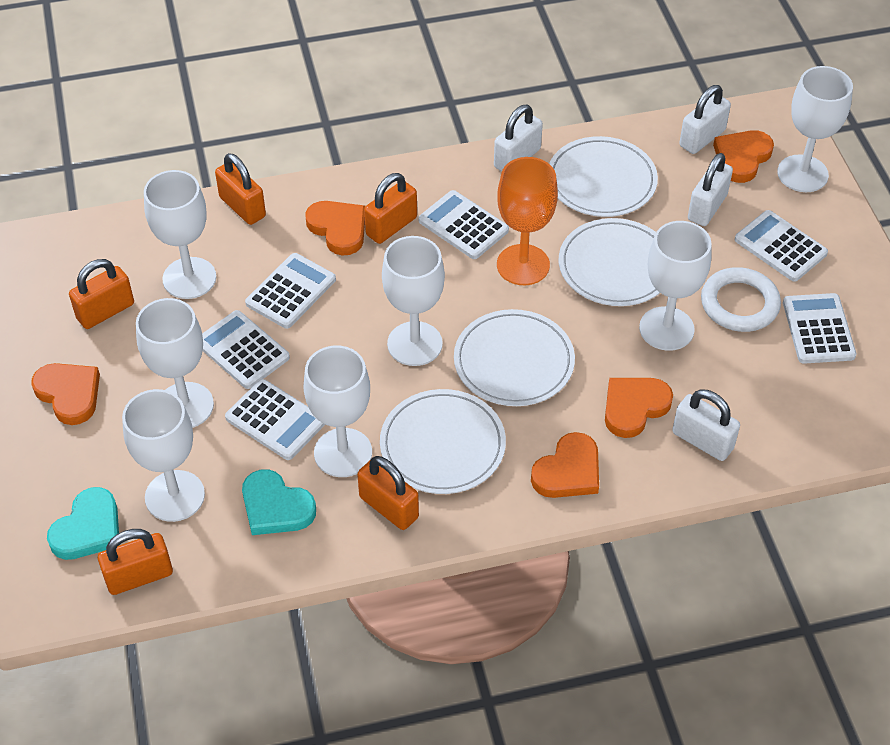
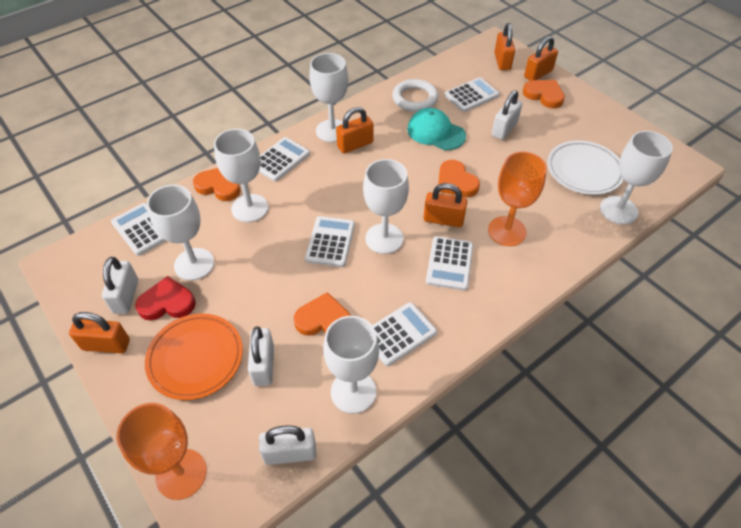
orange goblet: [497,157,558,285] = 1 -> [117,403,207,500] [488,152,547,246] = 2
orange heart: [32,363,100,425] [306,201,365,256] [531,432,599,498] [605,378,673,438] [713,130,774,183] = 5 -> [193,168,241,201] [294,292,351,336] [438,160,480,197] [523,80,565,108] = 4
orange plate: none = 0 -> [145,313,243,400] = 1
red heart: none = 0 -> [135,276,196,320] = 1
turquoise cap: none = 0 -> [407,108,466,150] = 1
turquoise heart: [47,487,119,560] [242,469,316,535] = 2 -> none = 0
white goblet: [122,389,205,522] [136,298,214,428] [144,170,216,299] [303,346,372,477] [382,236,445,366] [639,221,712,351] [777,66,853,192] = 7 -> [147,185,214,281] [214,129,269,222] [309,53,348,142] [323,316,379,414] [363,159,409,254] [600,131,673,225] = 6
white plate: [380,389,506,494] [454,309,575,406] [549,136,658,217] [559,218,660,306] = 4 -> [547,140,624,195] = 1

